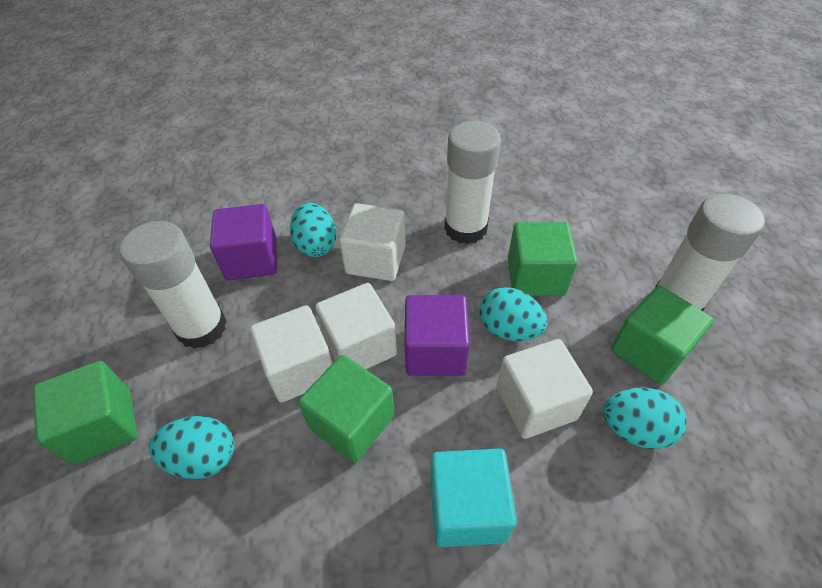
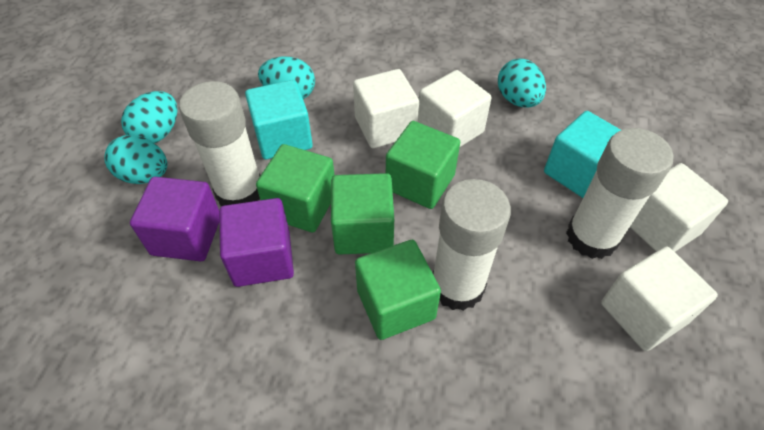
turquoise cube: [430,448,517,547] = 1 -> [245,80,313,160] [544,111,621,198] = 2

